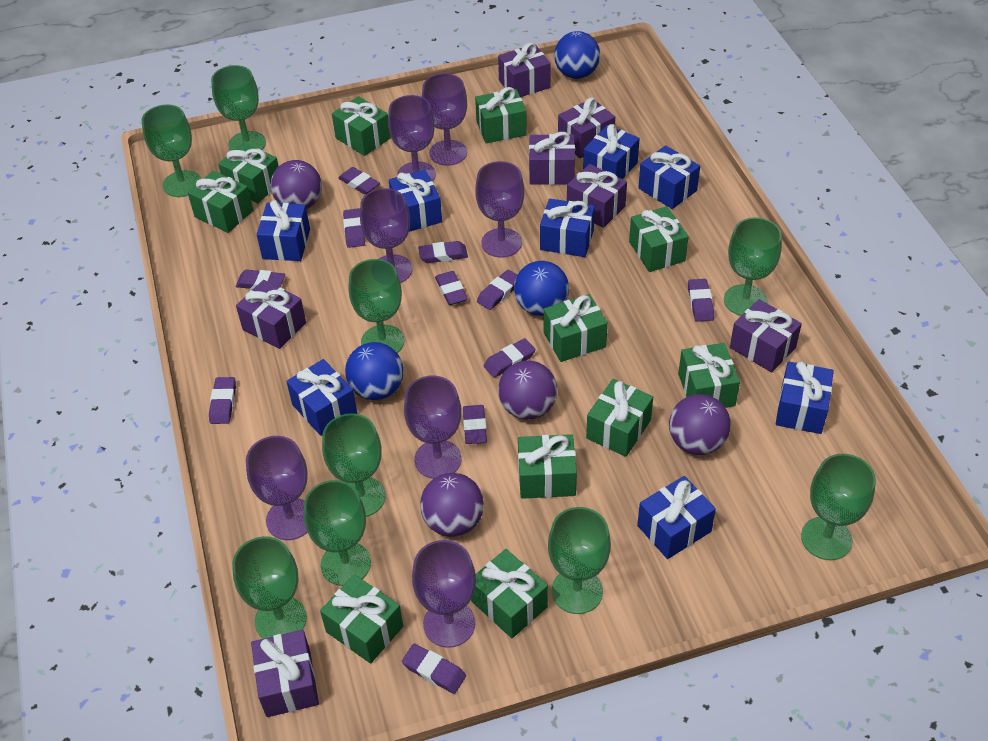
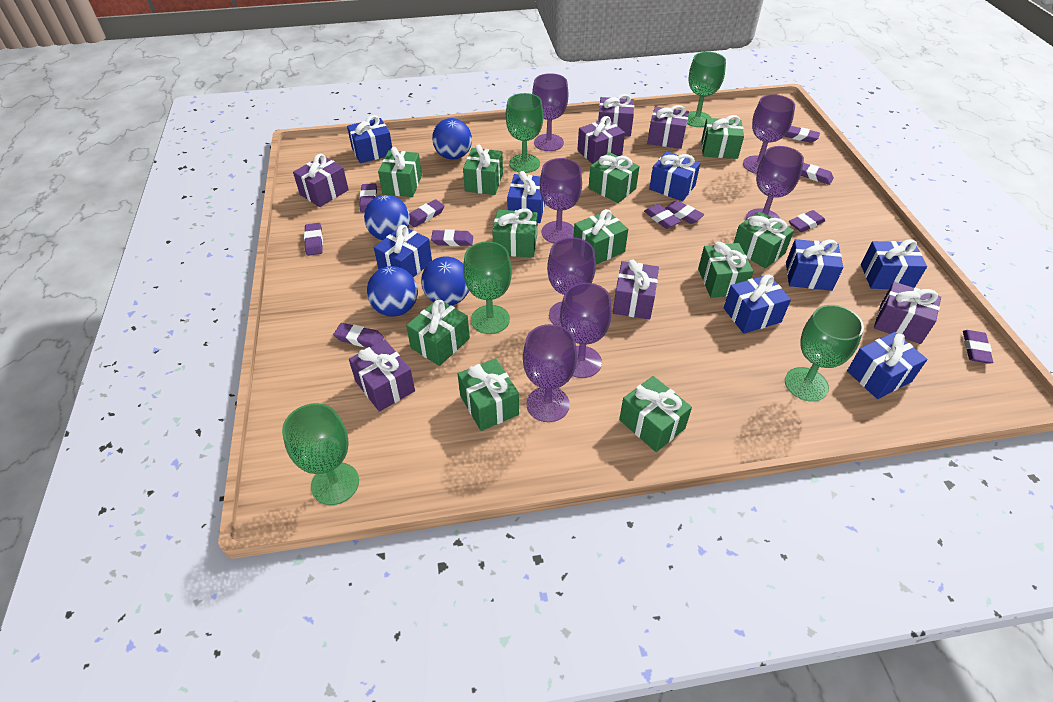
blue ball: [345,342,404,400] [514,261,569,316] [554,31,600,79] = 3 -> [364,195,410,240] [367,266,418,316] [421,256,469,305] [432,118,472,160] = 4
green goblet: [141,104,201,197] [211,65,266,151] [232,536,307,639] [304,480,371,586] [322,413,385,517] [349,259,405,353] [548,507,611,614] [724,217,782,316] [801,454,876,560] = 9 -> [282,403,359,505] [463,241,512,334] [506,93,543,173] [687,52,726,127] [785,305,864,401] = 5
purple ball: [271,160,322,209] [420,473,484,537] [498,360,557,420] [669,394,731,455] = 4 -> none = 0

